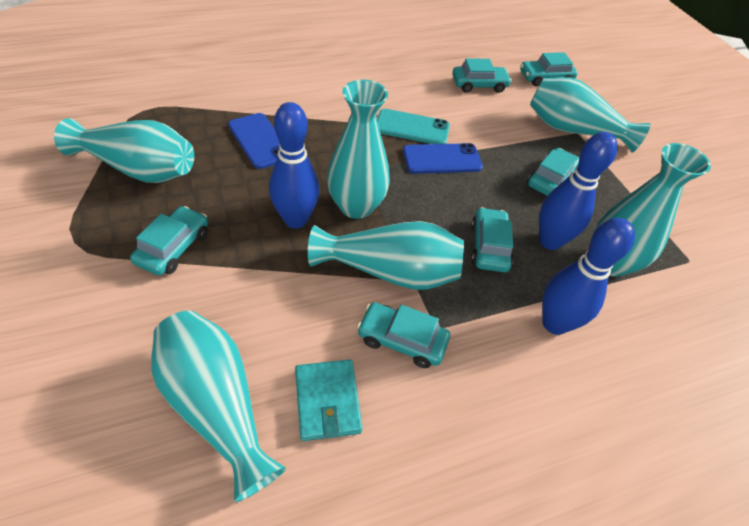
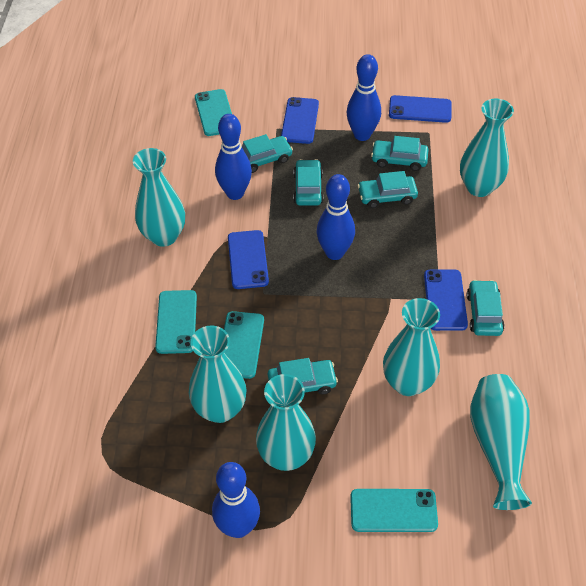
blue bowling pin: [269,102,319,228] [539,132,618,250] [542,218,635,335] = 3 -> [212,462,260,538] [215,114,252,200] [317,174,355,260] [347,54,381,141] = 4
blue phone: [228,113,280,169] [403,143,483,174] = 2 -> [228,230,269,289] [281,97,319,144] [389,95,452,123] [424,270,468,331] = 4
turquoise phone: [377,109,450,144] = 1 -> [155,290,197,354] [195,89,232,136] [224,311,264,379] [350,489,438,532] = 4
turquoise wallet: [295,360,363,441] = 1 -> none = 0

